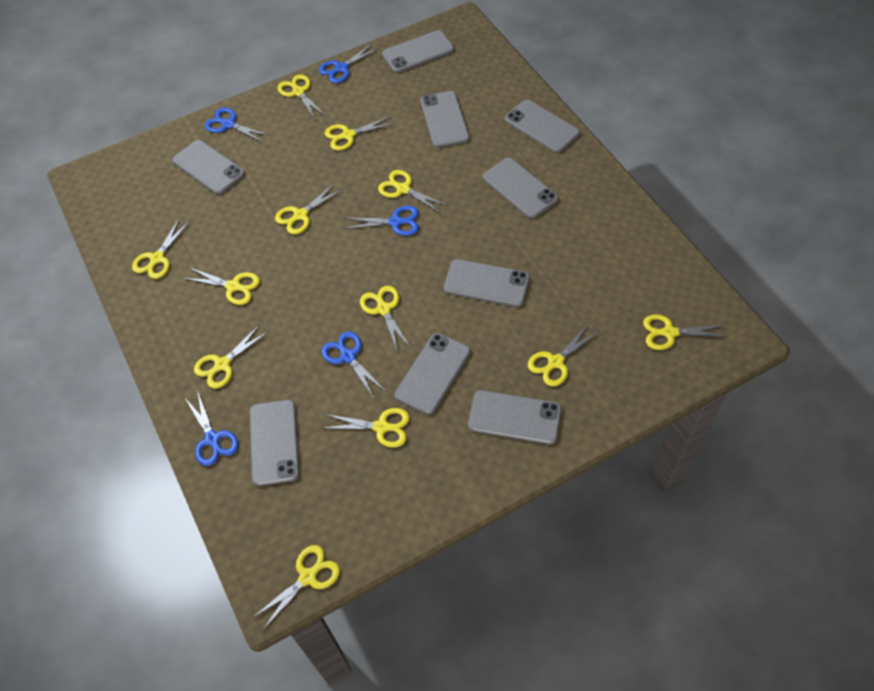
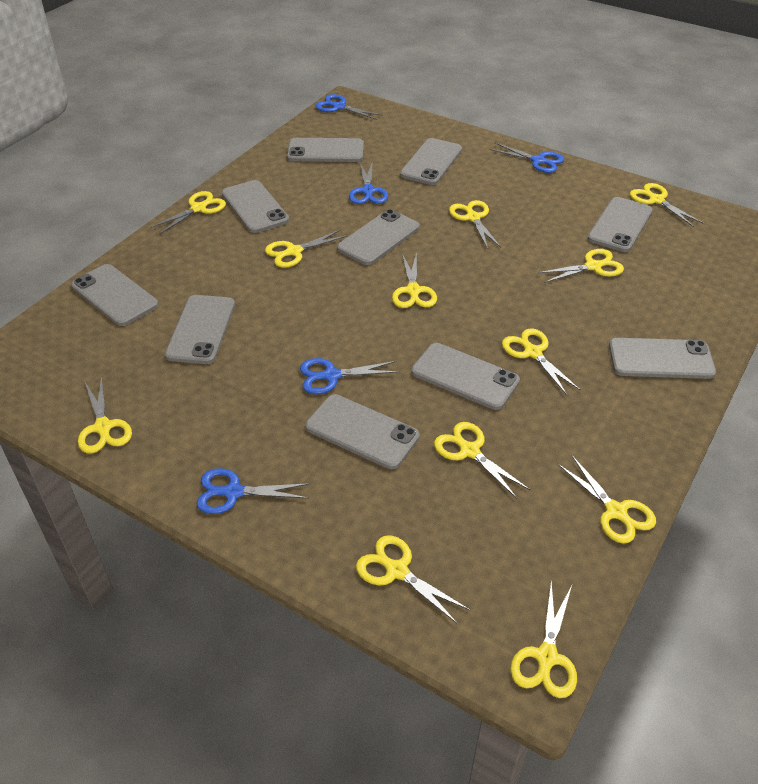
grey phone: [173,140,245,195] [250,400,300,486] [382,30,454,73] [395,333,470,415] [421,91,469,148] [444,259,530,307] [468,390,562,445] [483,158,558,219] [505,99,580,153] = 9 -> [71,264,159,326] [165,295,235,364] [222,180,289,233] [287,138,364,162] [305,394,420,469] [337,209,420,265] [400,138,462,185] [411,343,520,410] [588,197,653,252] [609,338,716,379] = 10

